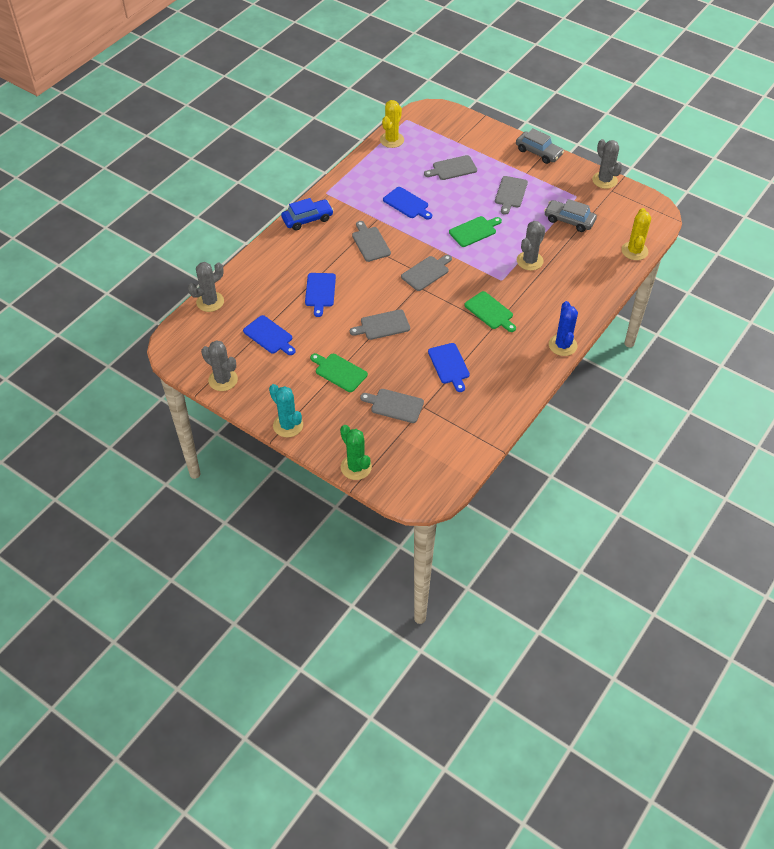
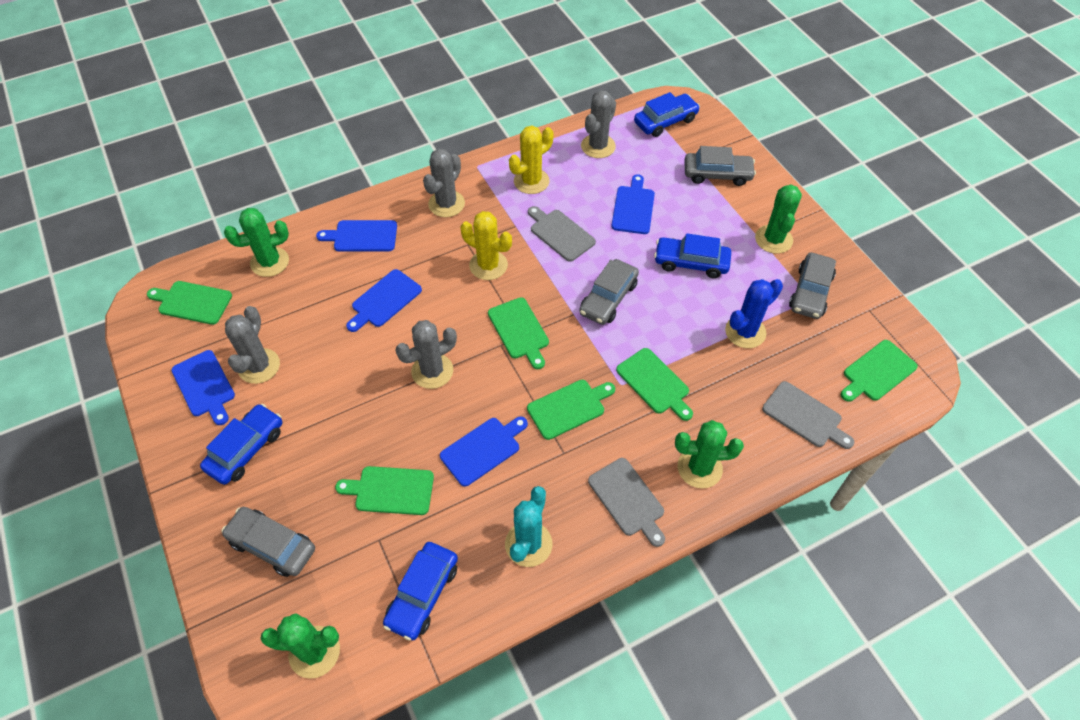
blue car: [281,198,334,231] = 1 -> [200,404,282,485] [383,542,458,641] [634,92,700,137] [654,233,731,278] = 4
blue cutting board: [243,315,296,355] [305,273,336,317] [383,187,432,220] [428,343,470,392] = 4 -> [171,350,235,425] [316,220,397,251] [346,269,422,332] [440,417,528,487] [611,174,655,234] = 5
green cactus: [340,425,372,480] = 1 -> [224,208,289,277] [260,613,340,679] [675,420,744,488] [755,185,802,254] = 4
green cutting board: [310,353,368,392] [449,216,502,247] [464,291,516,332] = 3 -> [147,281,232,325] [335,466,434,515] [488,297,549,369] [527,380,615,440] [616,348,693,421] [841,340,918,402] = 6
grey car: [516,128,564,164] [544,199,597,232] = 2 -> [222,507,315,577] [579,259,639,325] [684,146,756,186] [789,252,836,319] = 4
grey cutting board: [350,309,410,340] [352,221,391,262] [360,389,424,423] [401,255,452,291] [424,155,477,180] [495,176,528,215] = 6 -> [528,206,596,262] [588,458,665,547] [762,381,854,449] = 3

